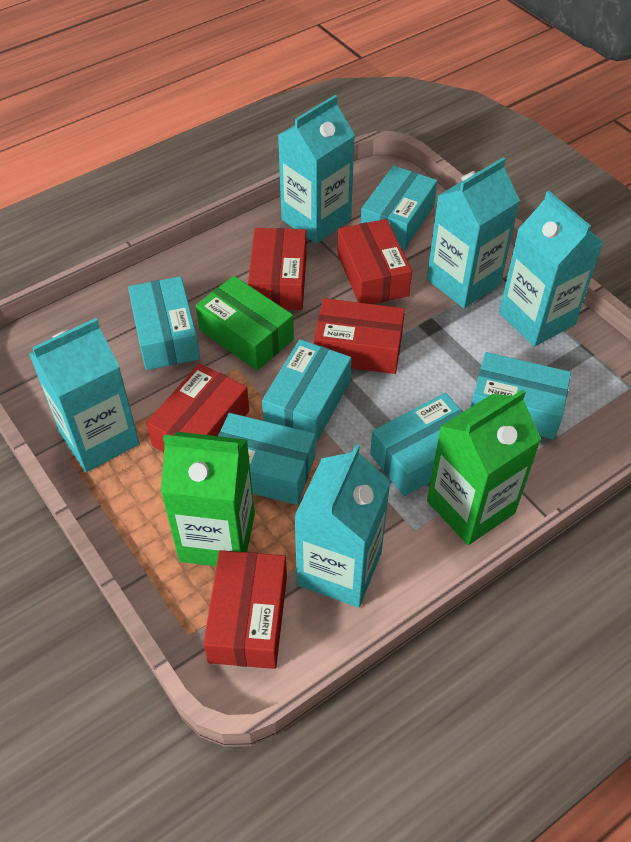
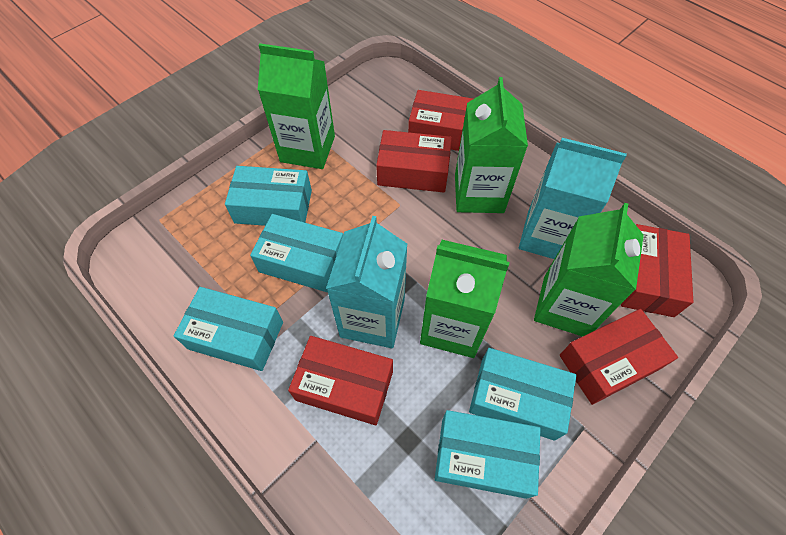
green box: [196,276,294,370] = 1 -> none = 0
green carton: [161,432,255,566] [427,389,541,545] = 2 -> [258,43,335,169] [420,240,510,358] [455,77,528,213] [534,203,644,337] = 4
turquoise box: [128,276,200,370] [218,413,315,505] [262,339,352,443] [361,166,438,250] [370,393,463,496] [471,352,571,440] = 6 -> [174,287,283,371] [225,166,312,226] [250,214,343,292] [435,410,541,499] [469,348,576,441] = 5
turquoise carton: [29,318,140,472] [278,95,355,244] [294,444,391,608] [427,157,520,308] [499,191,604,347] = 5 -> [326,216,407,348] [519,138,627,259] = 2

